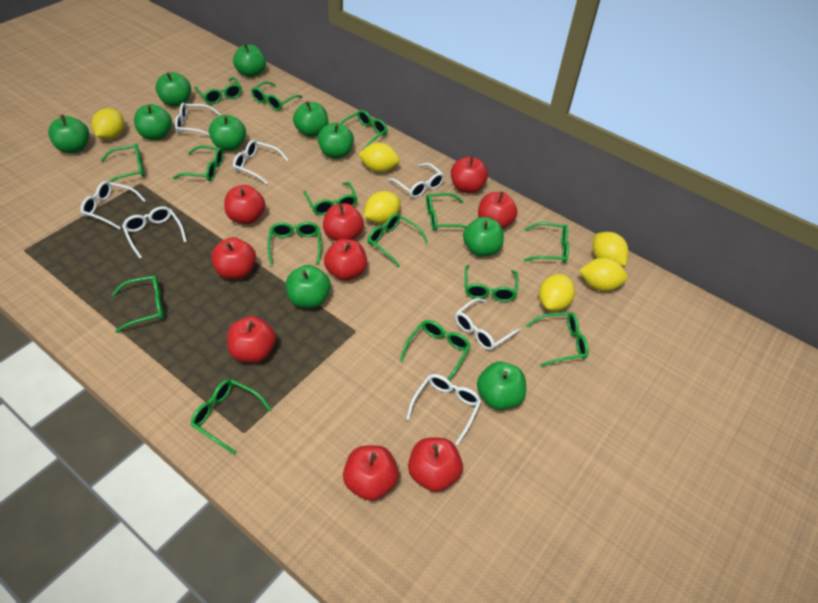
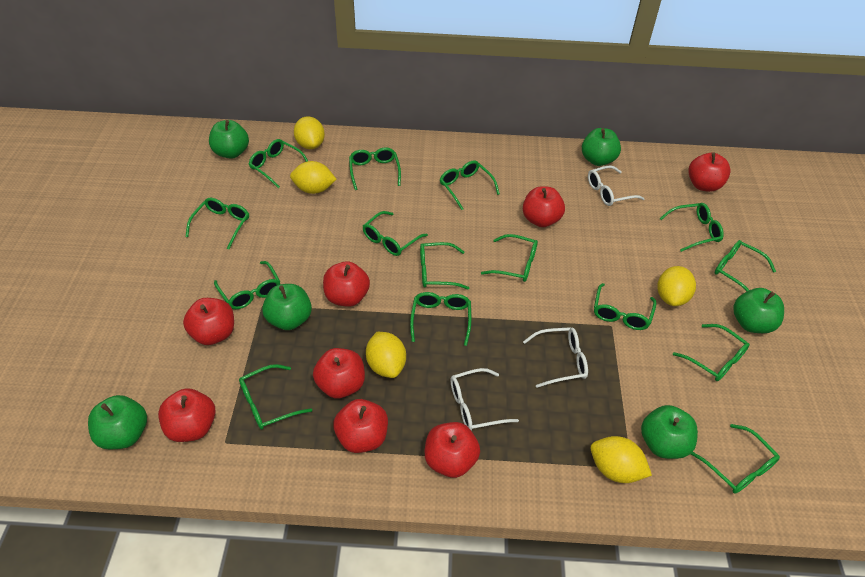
green apple: [48,115,90,154] [134,104,172,140] [155,72,191,107] [209,115,246,151] [233,43,266,77] [286,265,331,308] [293,101,328,137] [318,122,354,158] [463,217,504,257] [477,362,526,410] = 10 -> [88,395,147,450] [209,120,249,159] [262,284,312,330] [582,128,621,166] [641,405,698,459] [733,288,784,333] = 6
red apple: [211,237,256,279] [224,185,265,224] [227,316,276,363] [323,203,364,241] [324,239,367,281] [343,445,399,501] [408,438,463,492] [451,156,488,193] [478,191,517,229] = 9 -> [158,388,216,442] [183,298,234,345] [313,348,365,398] [323,261,370,307] [333,399,388,453] [425,422,480,478] [523,186,565,227] [688,152,731,192] = 8
white glasses: [81,181,146,230] [122,206,187,259] [175,102,220,136] [233,140,288,184] [388,163,445,198] [406,374,481,445] [455,298,522,350] = 7 -> [450,368,519,431] [523,327,588,388] [588,165,645,206] = 3
yellow lemon: [92,108,124,140] [358,142,400,172] [364,191,400,224] [539,274,575,311] [579,258,628,291] [593,232,629,266] = 6 -> [290,161,337,194] [294,116,325,149] [366,332,406,378] [591,436,652,483] [657,266,696,306] = 5

